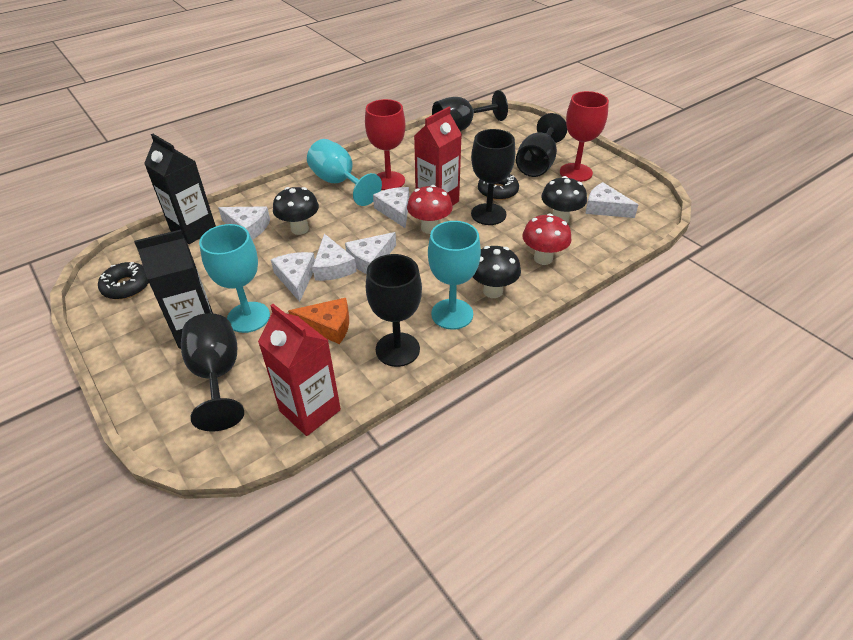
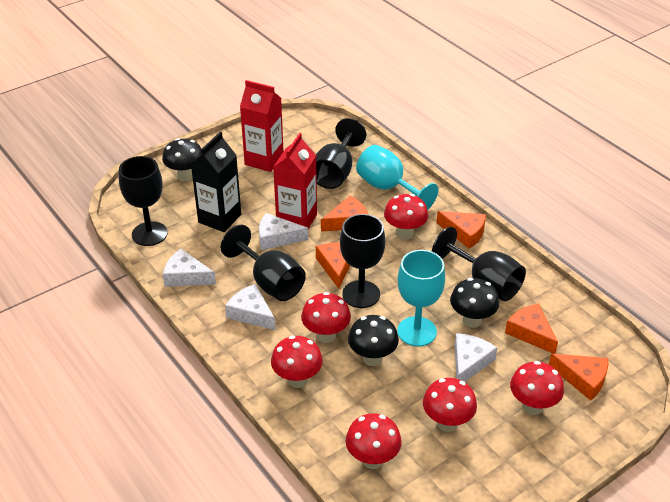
black carton: [134,230,213,349] [144,134,216,244] = 2 -> [190,132,241,232] = 1
black donut: [98,262,149,300] [478,174,519,200] = 2 -> none = 0
orange cheese: [288,298,349,344] = 1 -> [316,242,350,289] [321,195,368,232] [436,211,486,249] [505,303,558,354] [549,354,608,401] = 5
red goblet: [365,99,406,190] [560,91,609,182] = 2 -> none = 0
red mushroom: [407,185,453,234] [523,214,572,265] = 2 -> [271,336,323,388] [301,292,351,343] [346,413,402,469] [384,194,428,240] [423,378,477,432] [510,361,564,415] = 6
turquoise goblet: [199,224,270,333] [307,139,382,206] [428,221,481,330] = 3 -> [356,145,438,210] [397,250,445,346] = 2
white cheese: [218,206,270,240] [271,252,315,302] [313,234,357,281] [345,232,396,274] [373,187,409,228] [586,182,638,218] = 6 -> [163,249,216,287] [225,284,276,330] [259,213,308,250] [454,333,497,382] = 4

